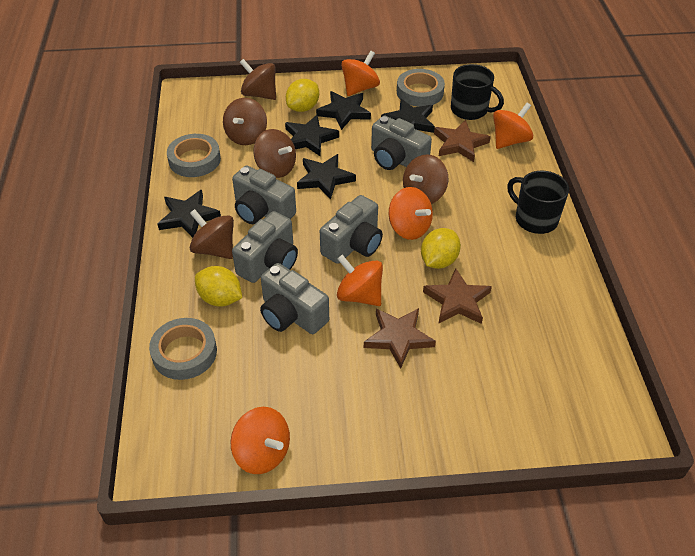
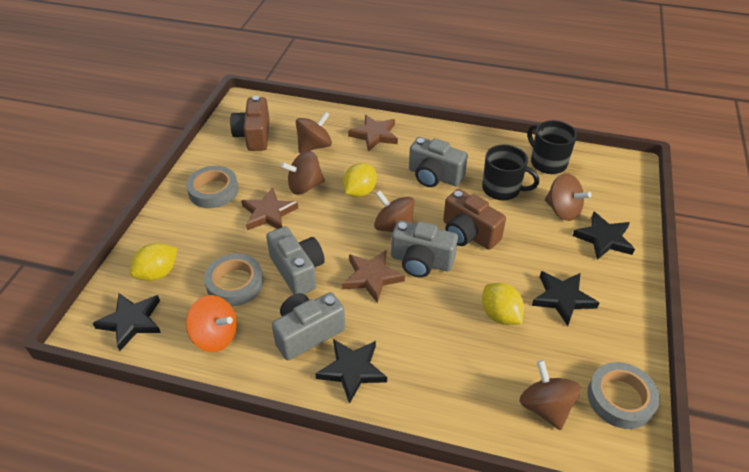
black star: [158,190,221,238] [285,115,339,156] [297,154,356,200] [316,91,371,130] [381,99,435,133] = 5 -> [92,293,161,351] [315,339,387,404] [532,271,599,326] [573,212,635,260] = 4
brown camera: none = 0 -> [230,96,270,151] [443,189,506,250] = 2
grey camera: [232,166,296,224] [232,211,298,283] [260,263,329,334] [320,195,383,264] [371,116,432,170] = 5 -> [266,226,325,294] [272,292,345,360] [391,220,458,277] [409,137,468,187] = 4
orange spinning top: [230,407,290,474] [337,255,383,306] [341,51,380,96] [389,187,433,240] [493,103,533,149] = 5 -> [186,295,237,352] = 1

